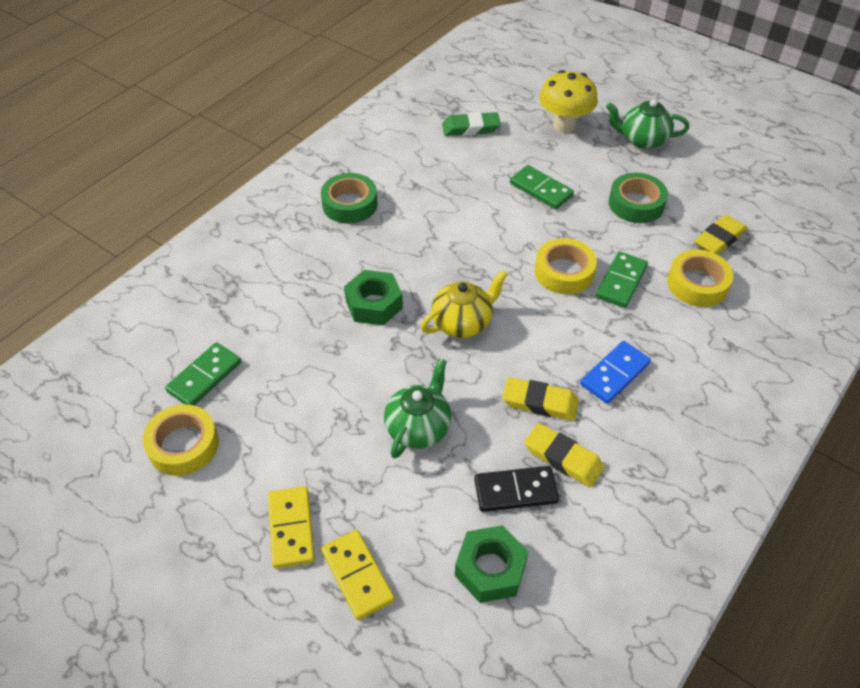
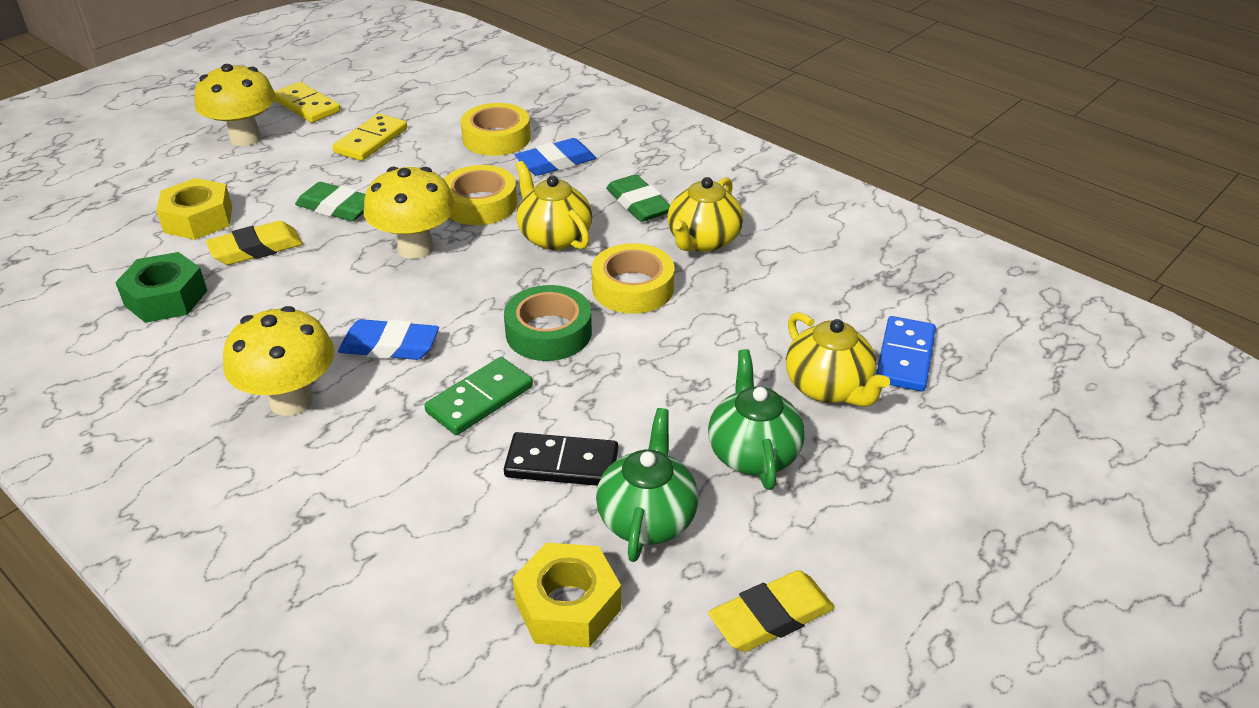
blue eraser: none = 0 -> [338,319,439,360] [515,138,596,176] = 2
green domino: [165,342,241,405] [510,165,574,209] [595,251,648,308] = 3 -> [424,357,533,435] = 1
green eraser: [442,112,501,136] = 1 -> [295,182,365,221] [606,174,670,222] = 2
green nut: [344,270,403,326] [455,525,529,603] = 2 -> [115,252,207,323] = 1
green tape: [321,173,378,224] [609,173,668,223] = 2 -> [504,285,592,361] = 1
yellow eraser: [502,377,579,421] [525,423,604,487] [694,215,747,255] = 3 -> [206,221,303,265] [708,570,835,652] = 2
yellow mushroom: [539,70,598,132] = 1 -> [194,64,276,146] [223,306,335,416] [364,167,455,259] = 3
yellow nut: none = 0 -> [156,178,232,240] [513,543,621,648] = 2
yellow teapot: [421,270,508,338] = 1 -> [516,161,592,250] [667,177,743,252] [786,312,890,407] = 3

